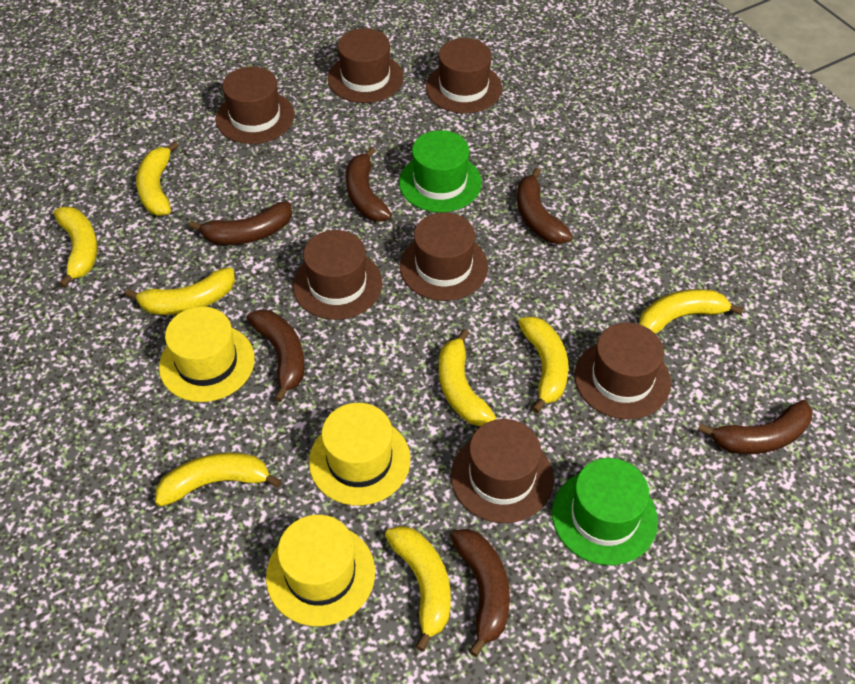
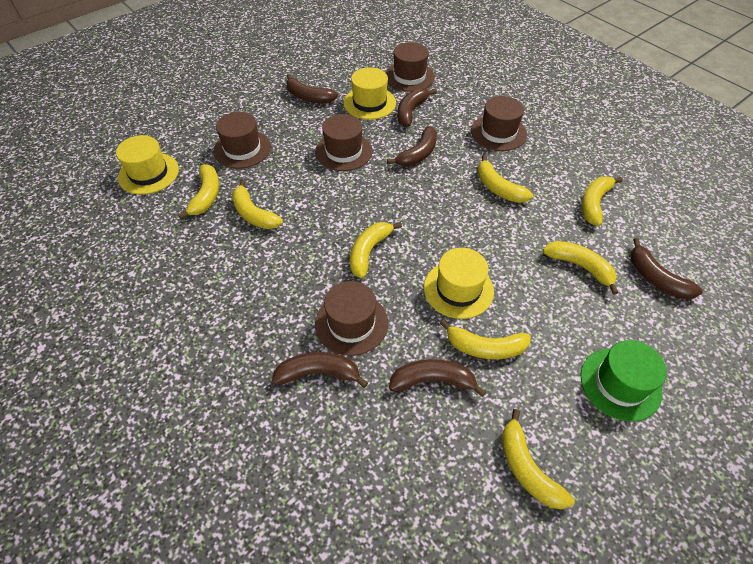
brown hat: [216,67,294,144] [293,230,383,320] [328,28,404,103] [400,212,488,301] [426,38,502,113] [451,419,554,523] [574,323,671,419] = 7 -> [213,112,271,169] [315,114,372,171] [315,281,388,356] [385,42,435,92] [471,96,527,151] = 5
green hat: [399,130,482,212] [552,458,658,565] = 2 -> [581,340,667,422] = 1

